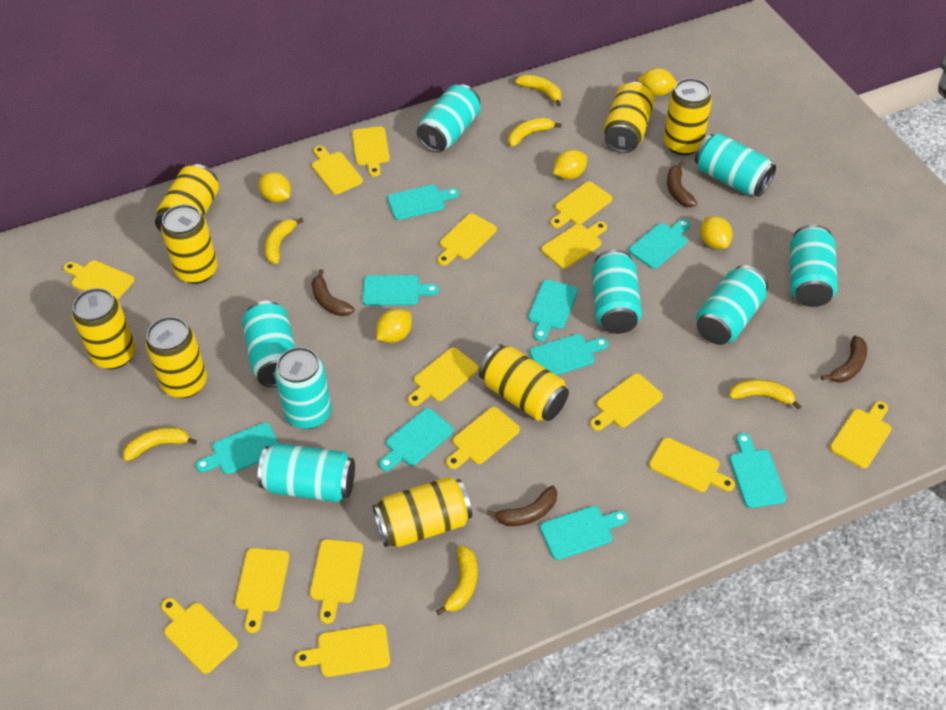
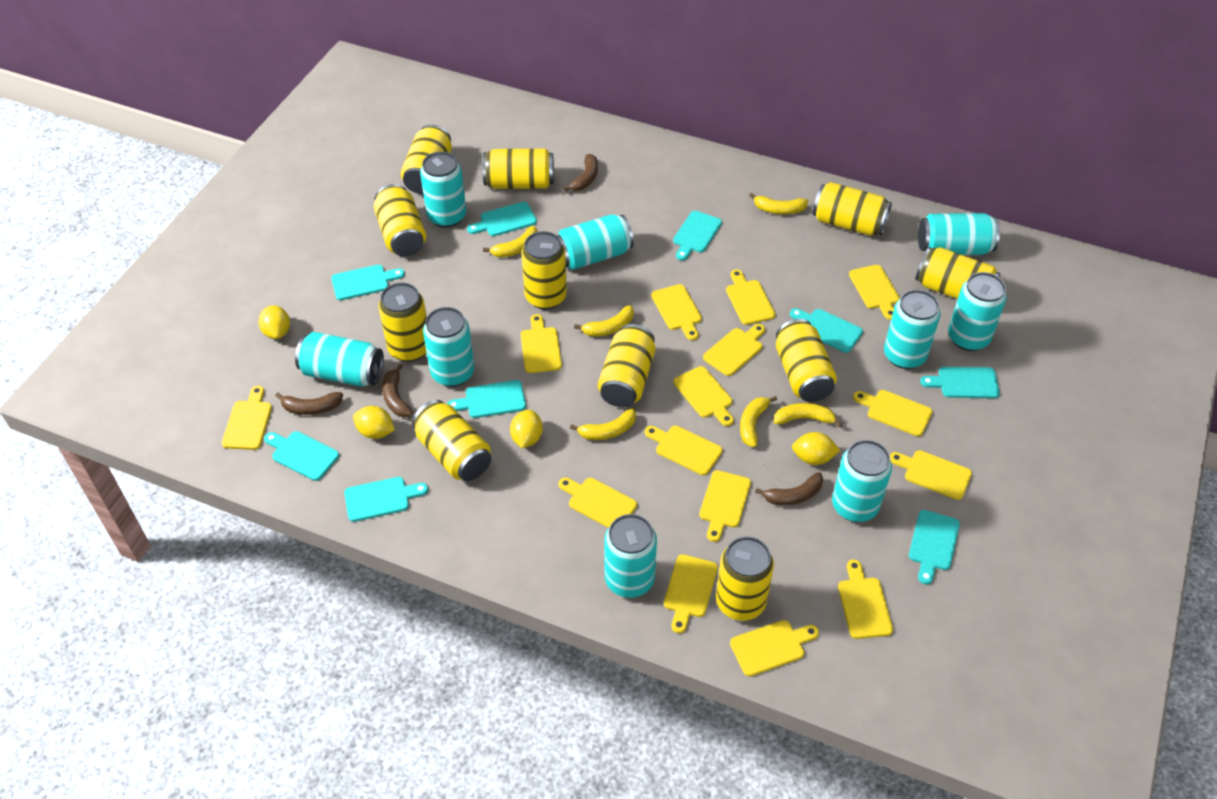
turquoise can: [242,301,295,387] [258,444,355,502] [275,347,332,429] [417,84,480,153] [592,249,642,334] [695,133,776,197] [696,265,768,345] [790,224,838,307] = 8 -> [295,332,384,387] [420,152,466,228] [423,307,474,387] [557,214,634,270] [604,514,657,598] [832,440,892,522] [884,290,940,369] [918,213,1000,255] [948,272,1007,351] = 9
yellow can: [72,288,136,369] [146,317,207,398] [155,164,219,233] [161,204,218,284] [373,477,472,547] [479,344,569,421] [604,82,655,153] [664,78,712,155] = 8 -> [374,184,426,256] [379,282,427,362] [401,125,452,194] [412,400,491,481] [483,149,554,189] [521,231,567,310] [598,324,656,407] [716,537,774,621] [776,319,837,402] [813,182,892,236] [915,247,1001,299] = 11
yellow lemon: [259,172,291,202] [376,309,412,343] [553,150,587,179] [638,68,677,96] [700,216,732,249] = 5 -> [258,305,290,339] [353,406,395,439] [510,410,543,448] [792,432,840,465] = 4

